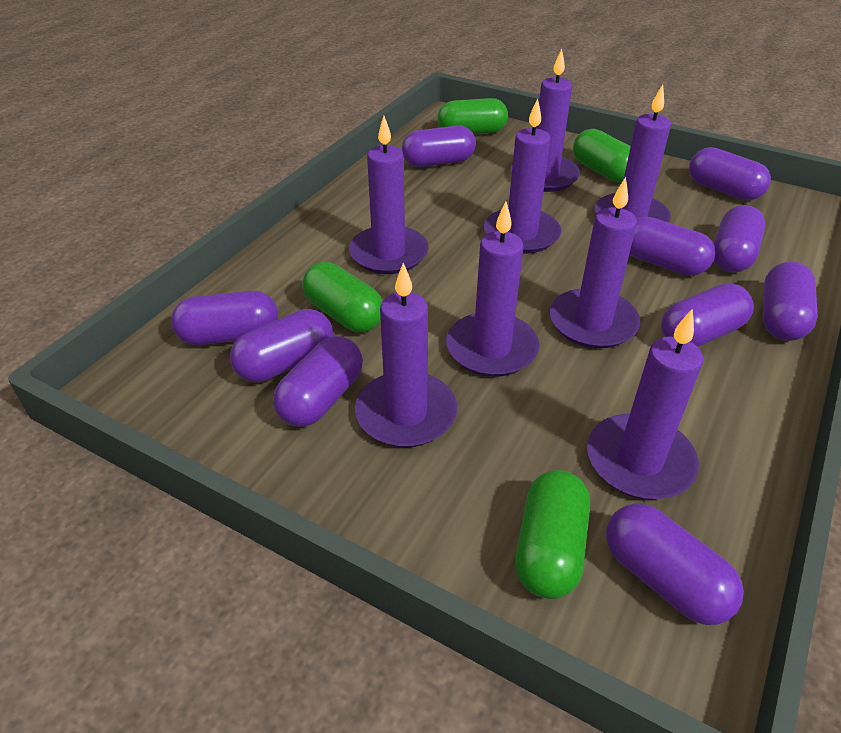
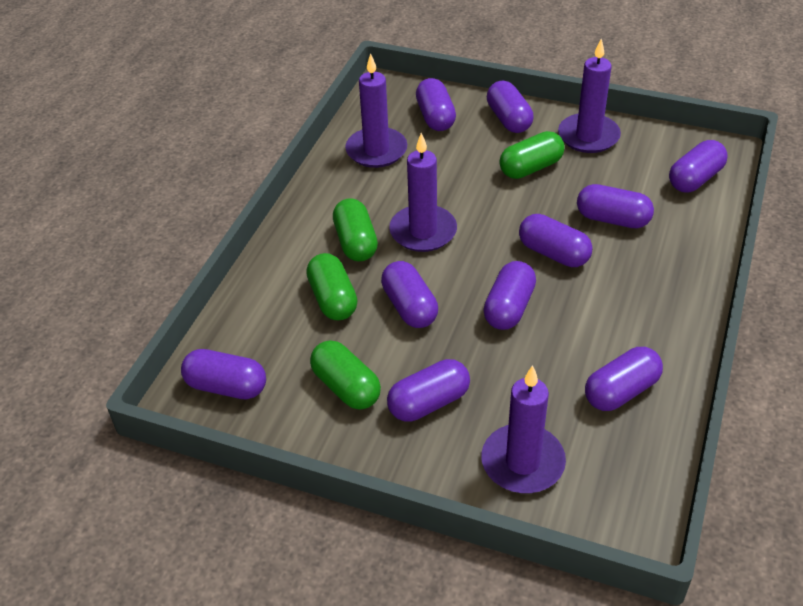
purple candle: [349,116,428,274] [355,263,457,447] [446,202,539,377] [484,98,561,254] [511,49,580,192] [550,177,640,349] [587,310,703,500] [595,85,671,223] = 8 -> [345,53,407,168] [389,133,457,252] [481,365,566,493] [558,38,621,153] = 4

